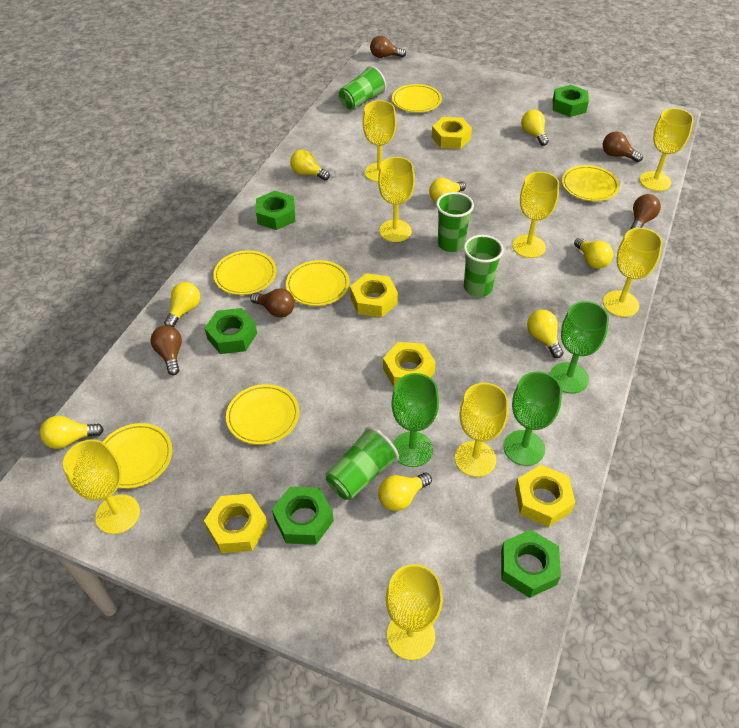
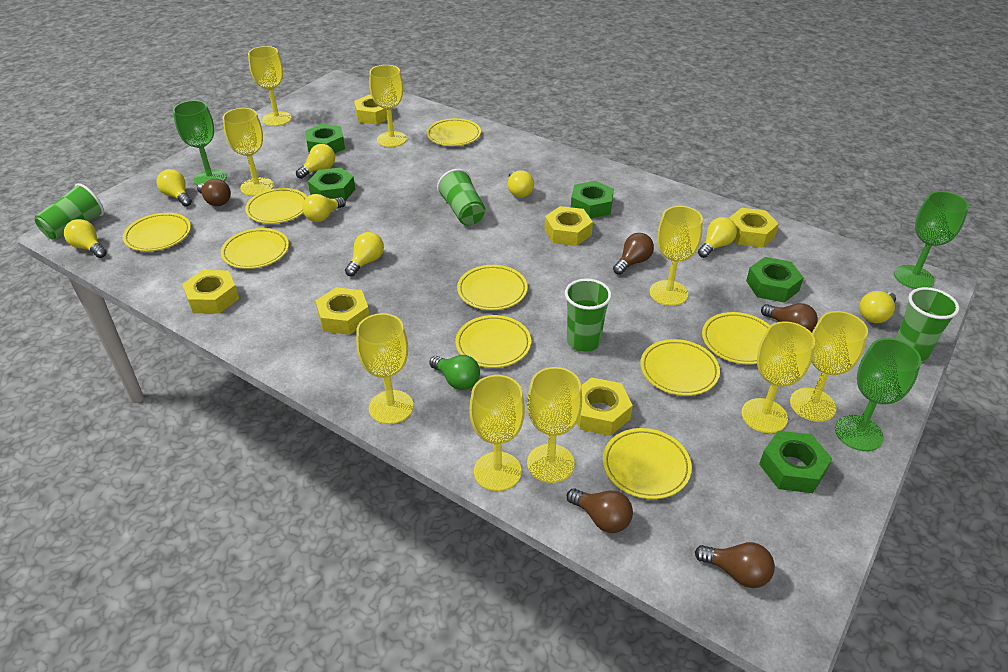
green light bulb: none = 0 -> [429,355,480,390] = 1
yellow goblet: [63,439,140,534] [363,100,396,182] [378,157,415,242] [386,564,443,660] [455,383,508,477] [512,172,559,258] [603,228,663,317] [640,108,694,191] = 8 -> [223,108,274,196] [248,46,292,126] [356,313,414,424] [369,65,407,147] [469,375,525,491] [527,367,582,483] [650,206,703,306] [741,321,815,433] [790,311,868,422] = 9
yellow nut: [204,494,268,553] [350,273,398,318] [383,342,436,387] [432,117,472,149] [515,465,575,527] = 5 -> [182,270,239,314] [316,287,369,335] [354,95,392,125] [544,206,593,246] [577,377,633,436] [729,208,779,248] = 6
yellow plate: [103,423,172,489] [213,250,276,295] [226,384,299,445] [286,260,349,306] [392,84,442,113] [562,165,620,201] = 6 -> [123,213,191,251] [221,228,289,269] [245,188,307,224] [426,118,481,146] [455,315,531,368] [457,265,528,310] [603,428,692,499] [640,339,720,396] [702,312,770,365] = 9

